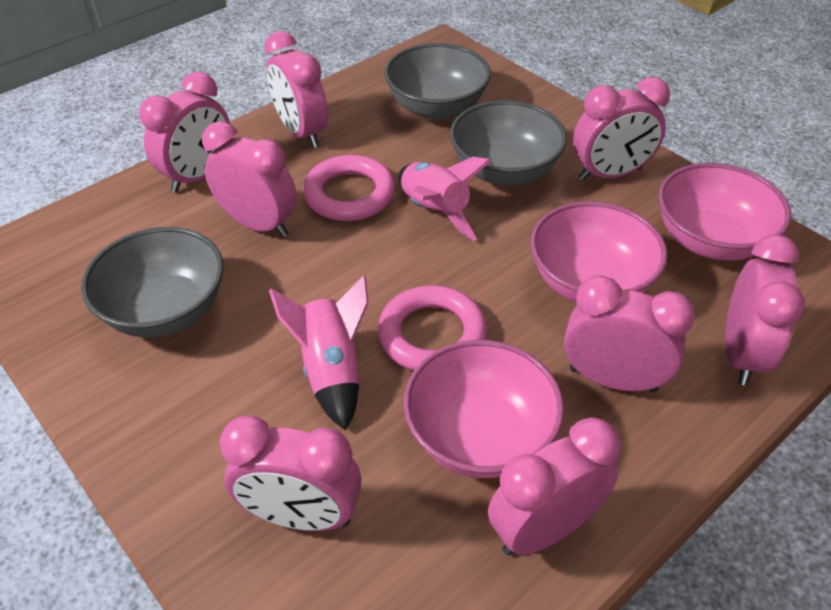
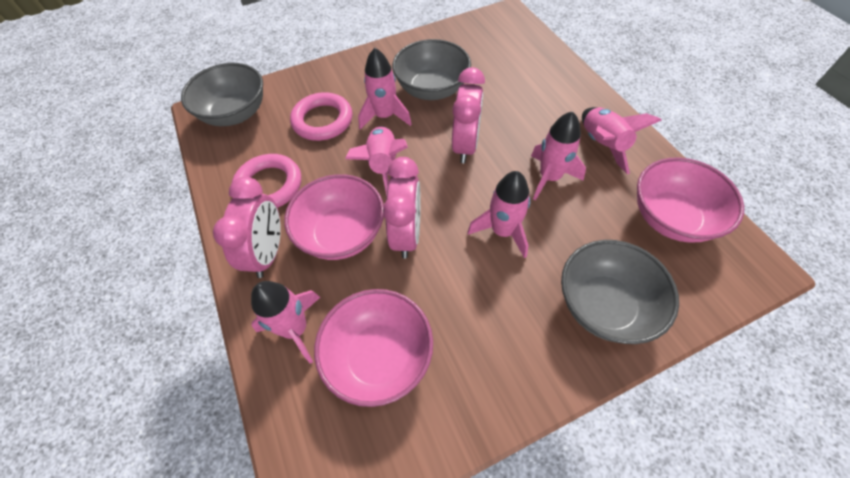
pink clock: [139,71,230,193] [202,121,297,237] [220,416,361,531] [264,31,328,148] [488,417,621,555] [564,275,695,392] [573,77,670,181] [725,235,805,385] = 8 -> [213,177,281,278] [383,157,421,259] [452,67,485,163] = 3
pink rocket: [269,276,368,430] [398,157,491,241] = 2 -> [251,281,320,364] [345,126,408,196] [358,48,412,130] [467,171,530,258] [531,111,586,201] [582,107,662,174] = 6

